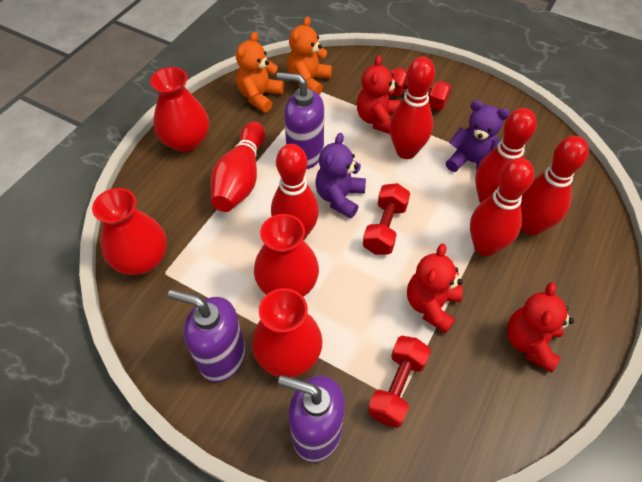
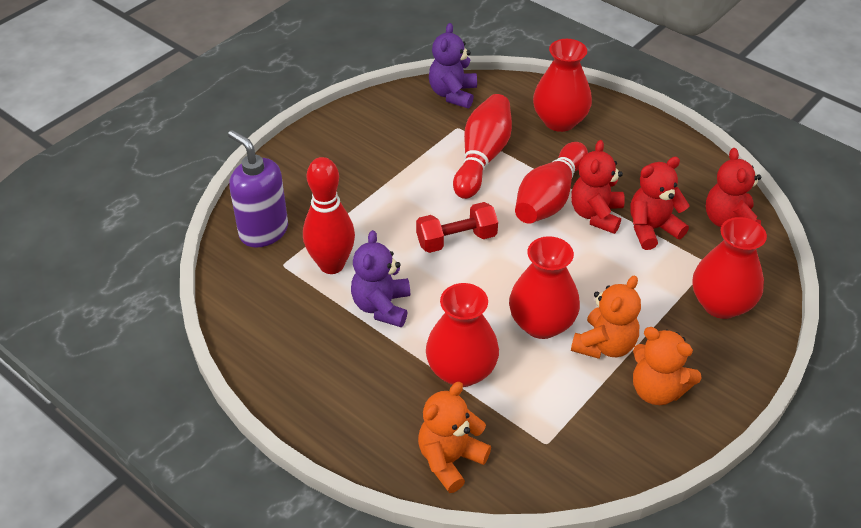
orange teddy bear: [236,32,284,113] [287,16,332,95] = 2 -> [418,382,491,493] [571,275,641,359] [633,327,702,405] = 3
purple soap dispenser: [168,289,246,382] [277,72,324,169] [278,375,345,463] = 3 -> [228,130,288,248] = 1
red bowling pin: [210,122,265,212] [271,144,319,241] [389,57,435,159] [470,158,534,256] [475,108,537,203] [521,136,589,235] = 6 -> [303,157,355,274] [453,94,512,199] [515,142,588,224] = 3
red dumbbell: [363,183,410,255] [368,336,431,428] [391,67,452,111] = 3 -> [416,202,498,253] = 1

